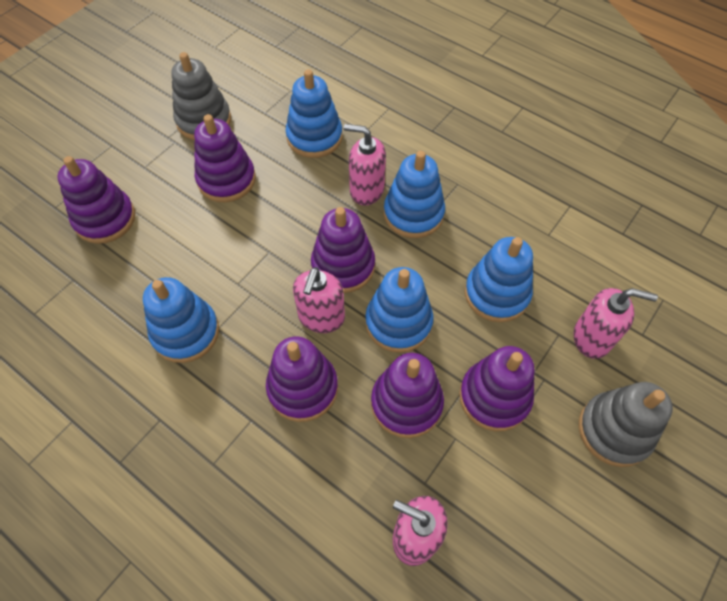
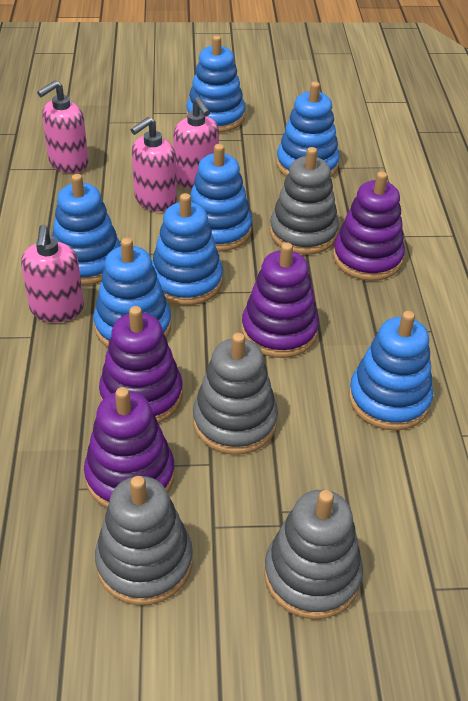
blue stacking toy: [143,277,219,363] [286,69,342,158] [365,267,434,353] [384,151,445,238] [465,237,533,322] = 5 -> [52,174,121,285] [94,238,171,348] [152,193,223,305] [186,35,245,132] [191,144,252,252] [276,82,340,178] [349,311,433,431] = 7
grey stacking toy: [171,52,231,140] [579,382,673,467] = 2 -> [95,476,193,605] [193,333,278,455] [264,490,363,619] [270,147,339,255] = 4
purple stacking toy: [58,156,135,244] [194,114,256,202] [266,336,338,422] [311,207,375,293] [371,353,444,438] [459,346,535,432] = 6 -> [84,387,175,508] [99,306,183,423] [242,242,319,358] [333,171,405,281] = 4

